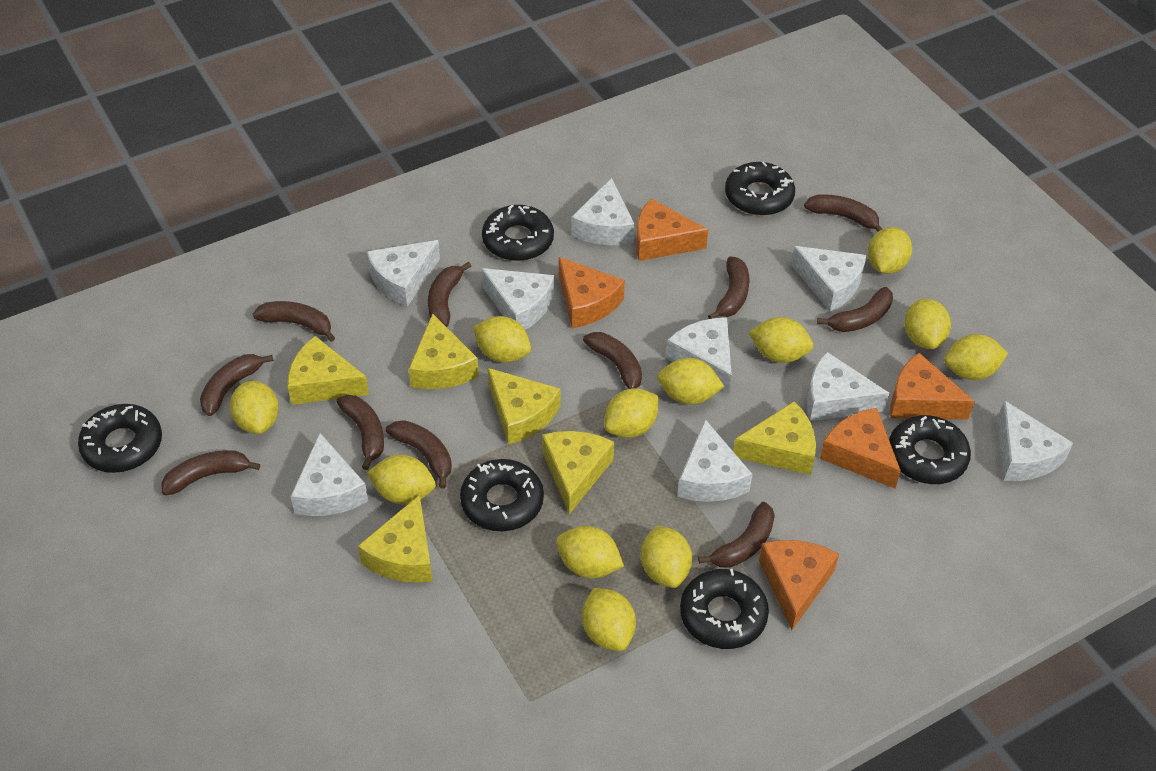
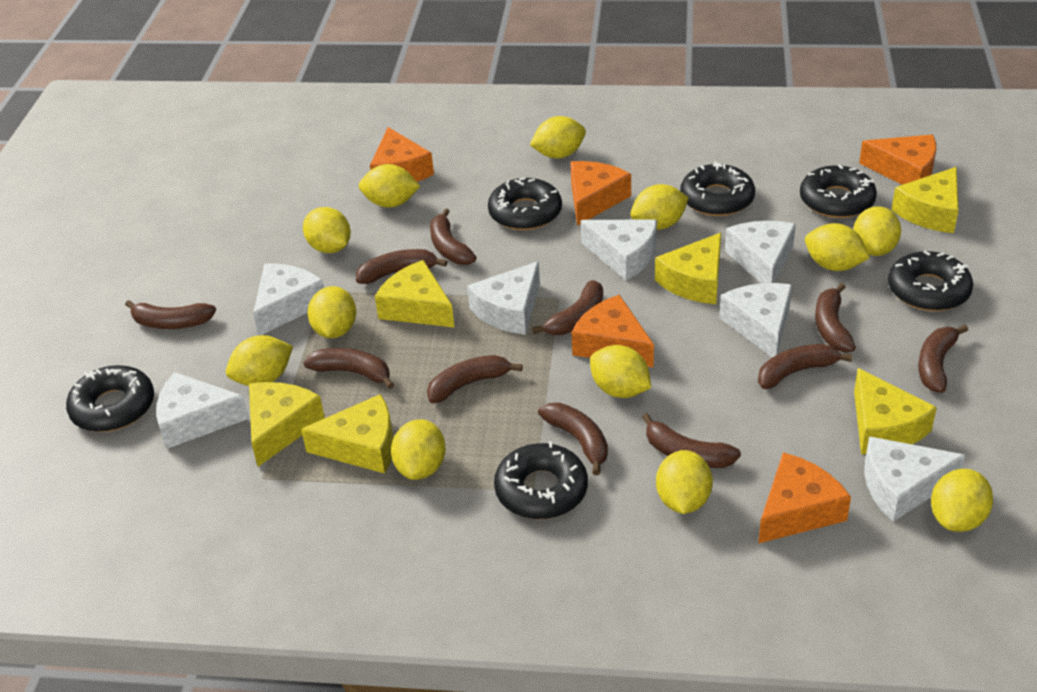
white cheese: [290,433,368,516] [367,240,440,307] [481,268,554,330] [571,178,635,245] [666,317,732,393] [677,419,752,502] [791,246,866,312] [807,352,889,421] [997,400,1073,481] = 9 -> [156,372,249,449] [253,263,324,336] [467,261,540,335] [581,219,657,281] [719,283,792,357] [725,221,796,283] [864,436,965,522] = 7

